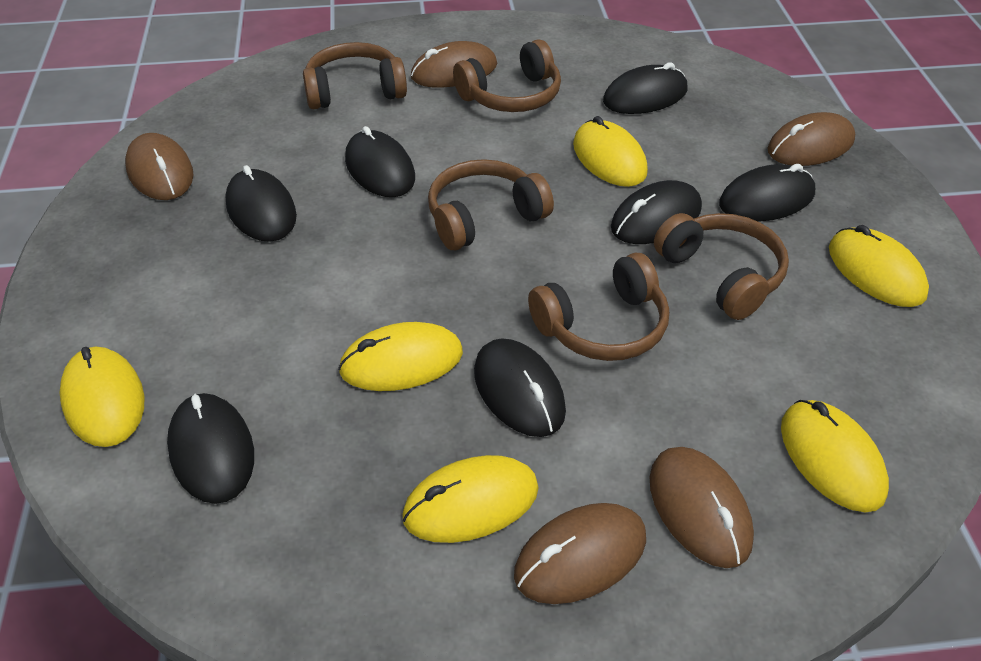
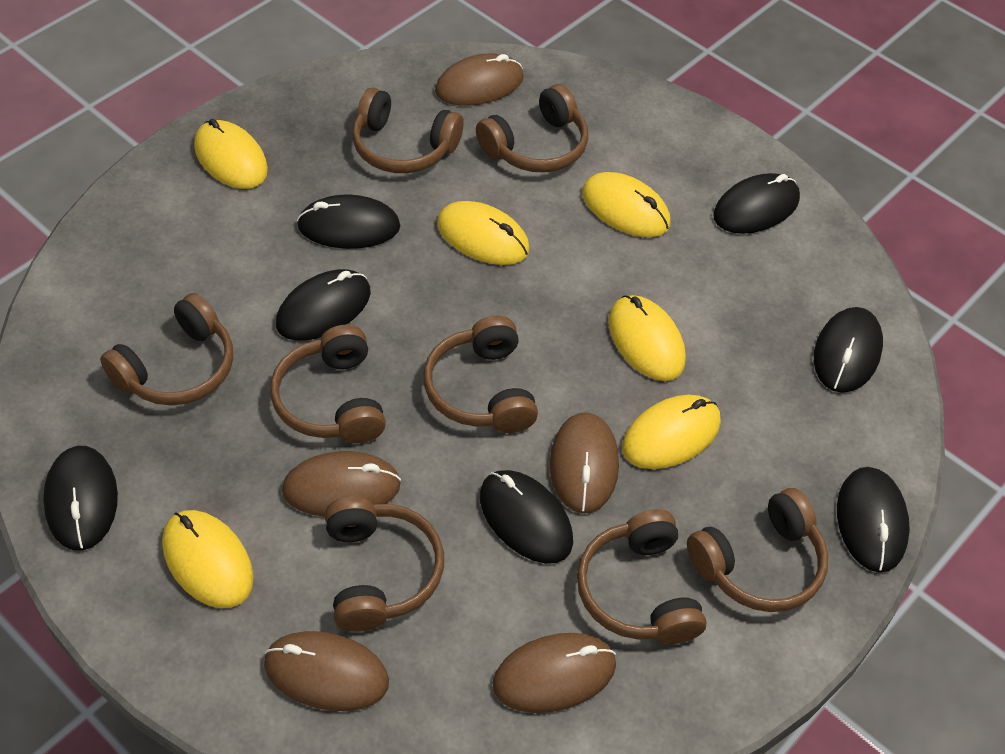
brown headphones: [303,42,407,109] [428,159,554,250] [453,39,561,112] [528,253,669,361] [654,213,789,320] = 5 -> [100,293,233,406] [270,324,386,443] [325,496,444,632] [352,87,464,173] [423,315,538,433] [476,84,588,173] [577,509,707,644] [687,488,828,612] = 8

